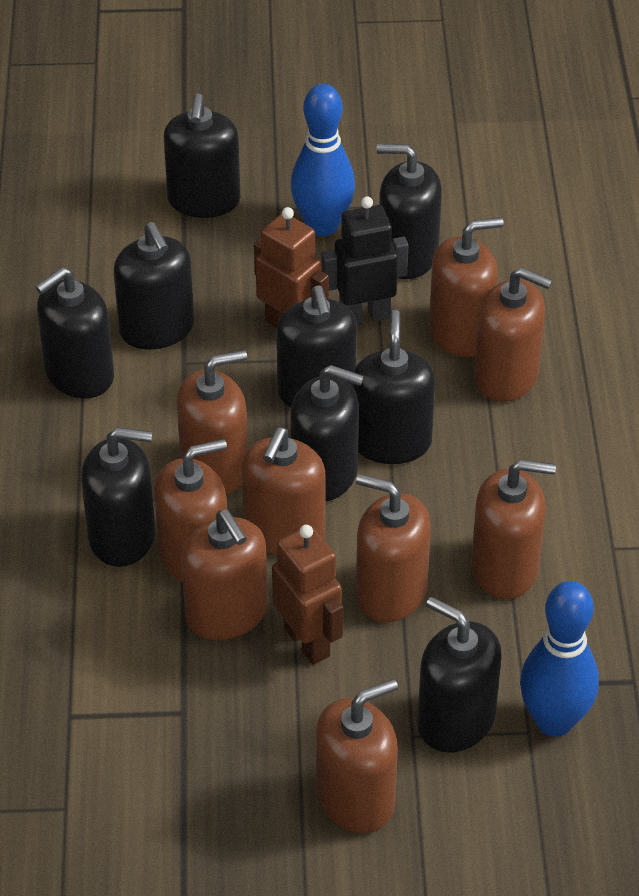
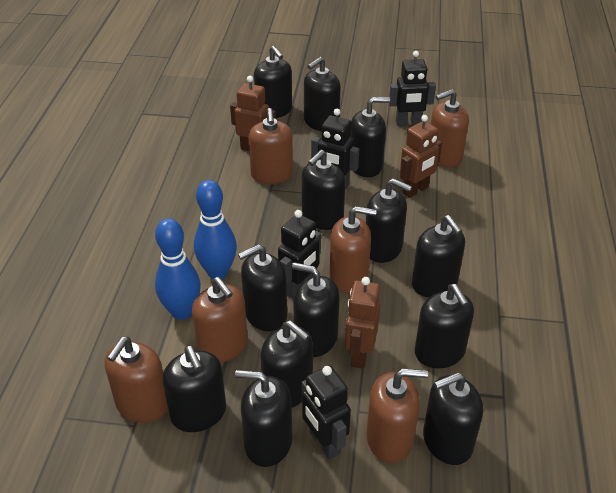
black robot: [321,197,408,325] = 1 -> [278,210,321,299] [302,366,351,460] [311,109,359,190] [389,51,436,126] = 4
black soap dispenser: [36,267,114,399] [81,427,155,567] [114,222,194,350] [164,94,241,218] [276,286,357,407] [290,365,364,501] [352,310,435,464] [376,144,442,279] [417,597,502,752] = 9 -> [163,346,226,432] [235,370,292,467] [238,244,287,331] [254,46,292,118] [261,320,313,407] [292,262,340,357] [302,150,345,230] [304,57,341,131] [350,97,390,177] [366,178,412,263] [412,215,465,298] [415,284,474,368] [423,372,483,465] = 13
brown robot: [254,207,329,328] [272,525,343,665] = 2 -> [230,76,276,151] [345,277,380,369] [400,115,442,198] = 3
brown soap dispenser: [154,439,227,583] [176,350,248,494] [181,510,268,640] [241,428,326,555] [316,679,398,833] [356,474,431,622] [429,217,504,357] [471,459,556,599] [474,267,552,402] = 9 -> [104,337,168,423] [192,277,248,363] [249,108,293,184] [329,206,377,293] [367,368,428,463] [431,89,469,168] = 6

